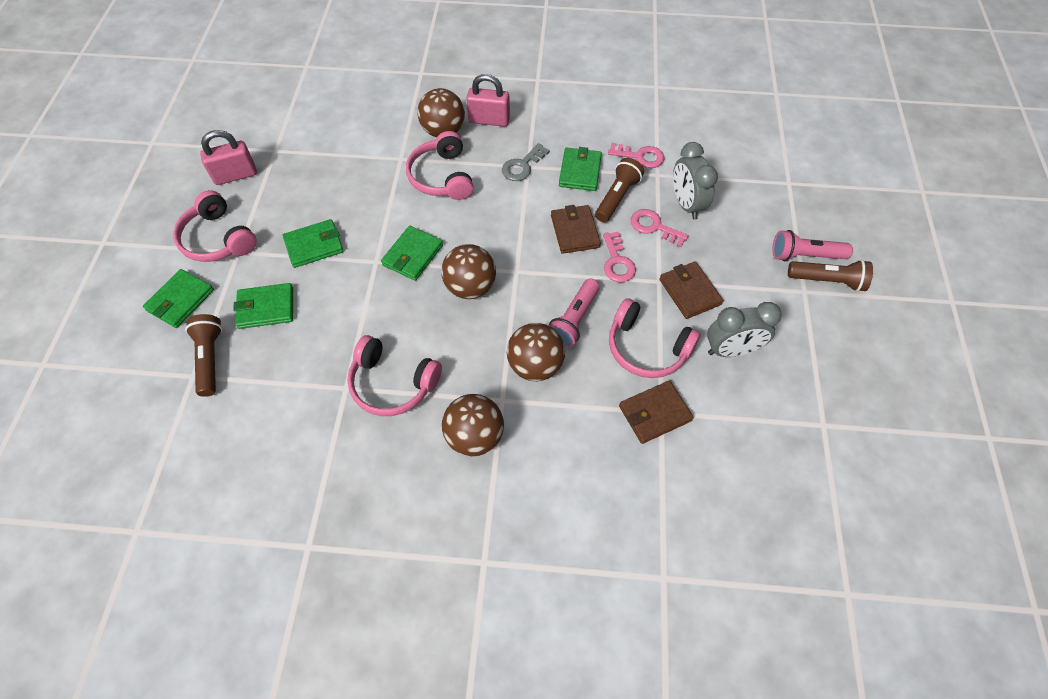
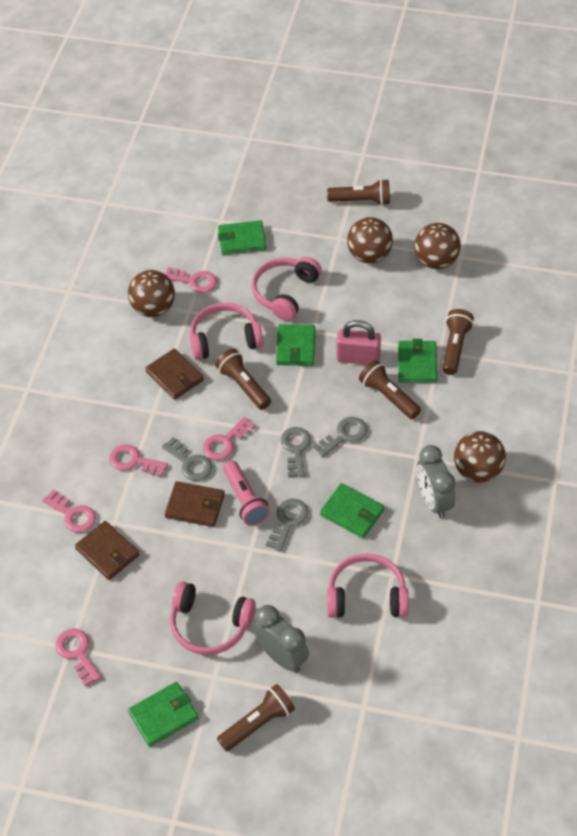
brown flashlight: [185,314,222,397] [595,158,644,222] [788,260,873,292] = 3 -> [215,349,271,410] [217,684,295,752] [327,179,390,206] [359,360,421,419] [442,309,474,375] = 5
grey key: [502,143,550,181] = 1 -> [162,437,213,481] [266,499,308,552] [280,427,311,477] [313,417,367,457] = 4
pink flashlight: [549,278,600,348] [772,230,853,261] = 2 -> [223,460,270,526] = 1
pink key: [603,231,636,282] [608,143,665,168] [630,209,689,247] = 3 -> [42,490,96,533] [55,628,101,686] [109,444,168,477] [165,267,217,293] [203,417,255,460] = 5
pink padlock: [200,130,257,185] [466,74,510,127] = 2 -> [336,320,381,365] = 1

